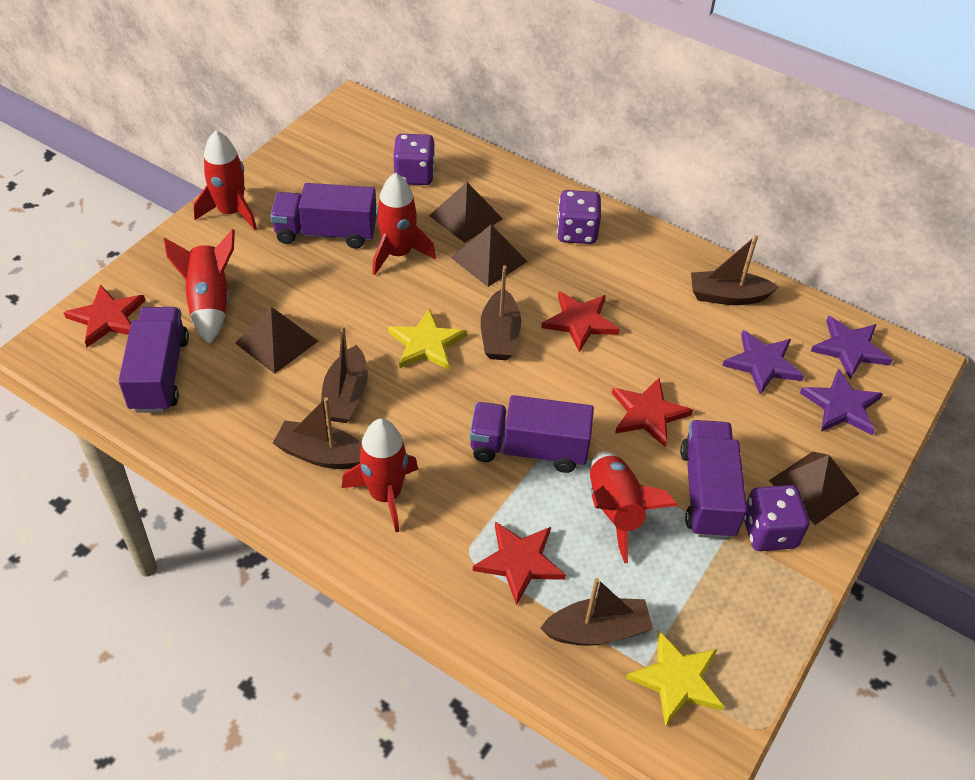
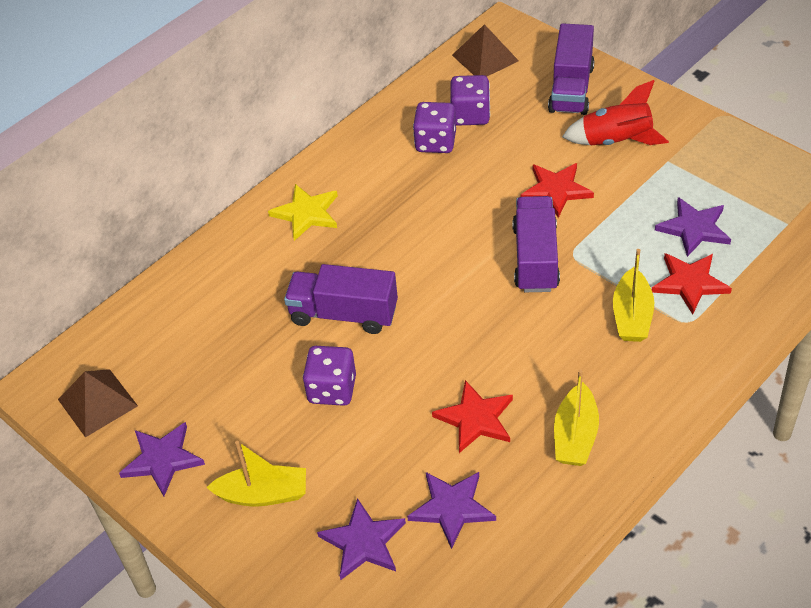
brown boat: [273,397,362,469] [321,325,368,423] [481,266,522,360] [540,578,653,646] [691,235,779,305] = 5 -> none = 0
brown pyramid: [235,307,318,374] [429,182,503,243] [451,225,528,287] [769,451,859,525] = 4 -> [58,369,138,438] [452,24,519,76] = 2
purple star: [722,330,804,395] [800,368,883,436] [811,316,892,379] = 3 -> [119,422,205,496] [317,498,406,580] [407,472,496,549] [655,197,731,257] = 4
purple truck: [119,307,189,413] [270,183,377,249] [470,395,594,473] [680,420,747,539] = 4 -> [284,264,398,334] [512,196,560,292] [548,23,595,115] = 3
red rocket: [164,229,235,344] [194,130,257,230] [342,418,418,532] [372,173,436,275] [590,451,678,563] = 5 -> [562,80,669,146] = 1
red star: [63,285,146,347] [473,521,566,605] [541,291,620,352] [612,378,693,448] = 4 -> [432,380,513,453] [520,163,594,218] [652,253,732,314] = 3
yellow boat: none = 0 -> [206,441,306,507] [554,370,599,466] [613,249,654,342] = 3
yellow star: [388,309,467,370] [626,630,725,727] = 2 -> [268,184,338,241] = 1

